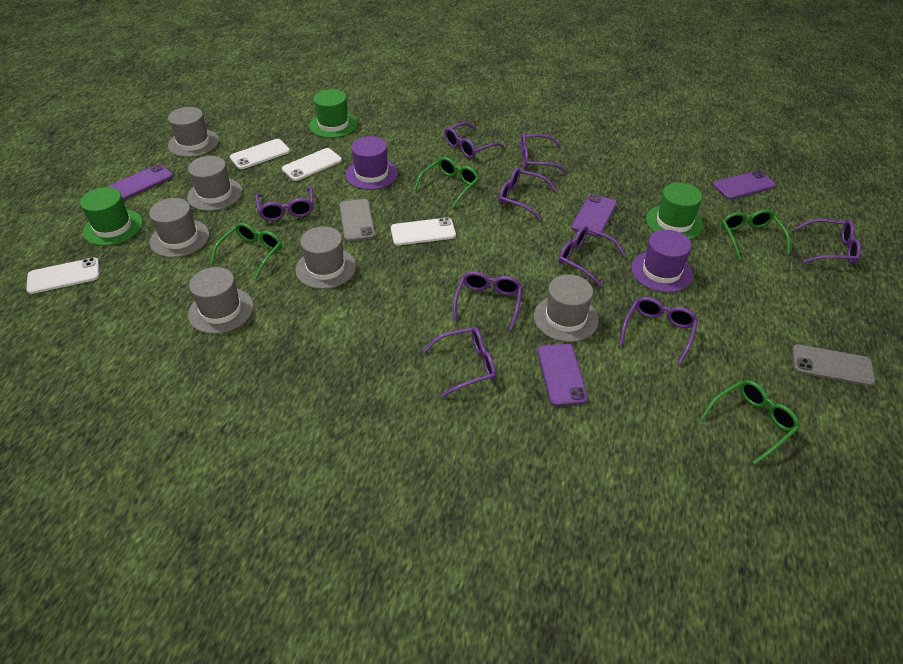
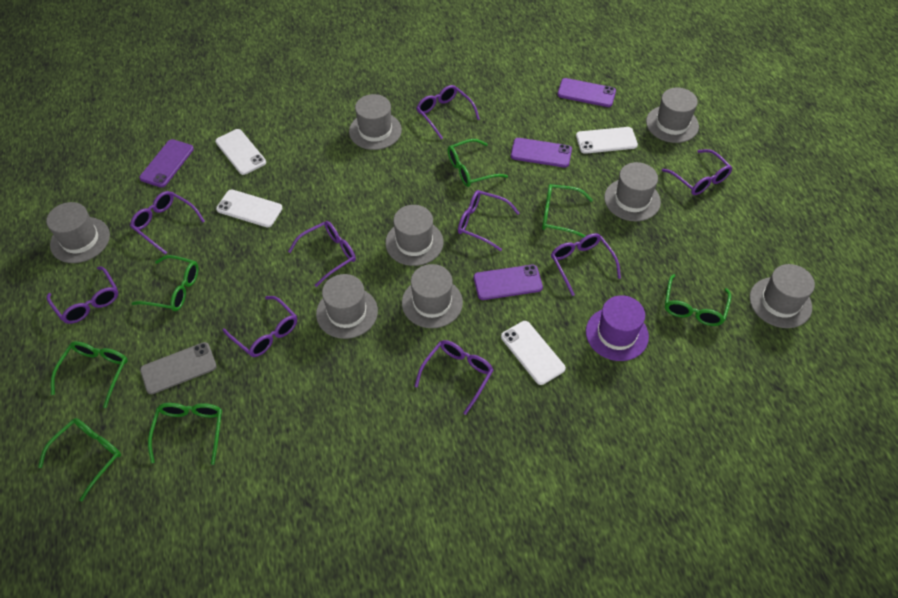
green glasses: [210,223,282,281] [414,157,479,208] [700,380,800,465] [721,209,790,260] = 4 -> [38,418,121,501] [51,341,128,408] [131,255,198,311] [148,403,222,465] [448,139,508,187] [542,184,593,238] [665,274,731,326] = 7
green hat: [80,187,143,246] [309,89,358,138] [646,183,704,240] = 3 -> none = 0
grey hat: [149,198,209,258] [168,107,219,157] [187,156,242,211] [188,267,254,334] [296,226,356,289] [534,275,599,342] = 6 -> [46,202,110,263] [316,274,378,339] [349,94,402,150] [385,205,443,266] [402,264,463,328] [604,162,661,221] [646,88,699,143] [750,264,815,328] = 8
grey phone: [339,199,375,242] [792,344,875,386] = 2 -> [140,342,217,394] = 1
purple hat: [346,136,398,190] [631,230,693,293] = 2 -> [586,295,649,361] = 1

